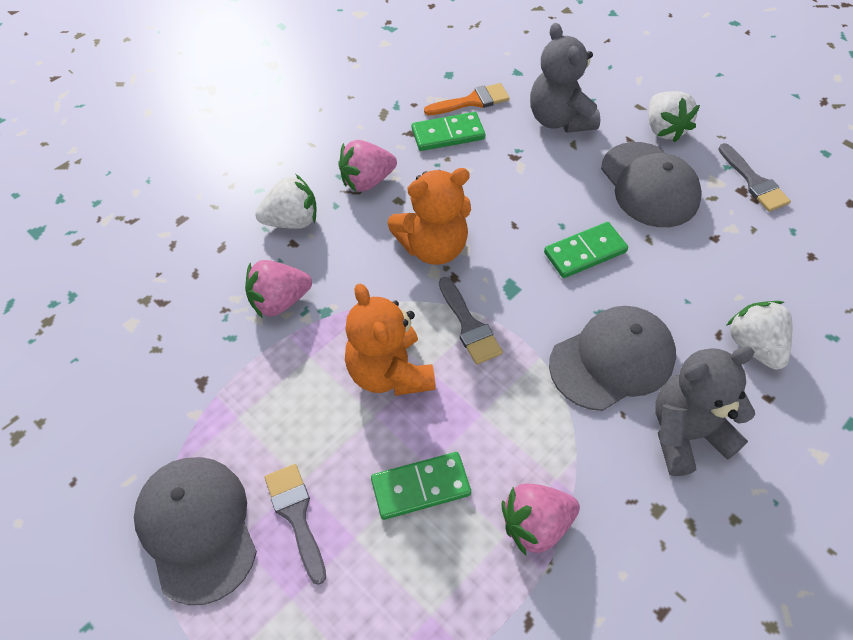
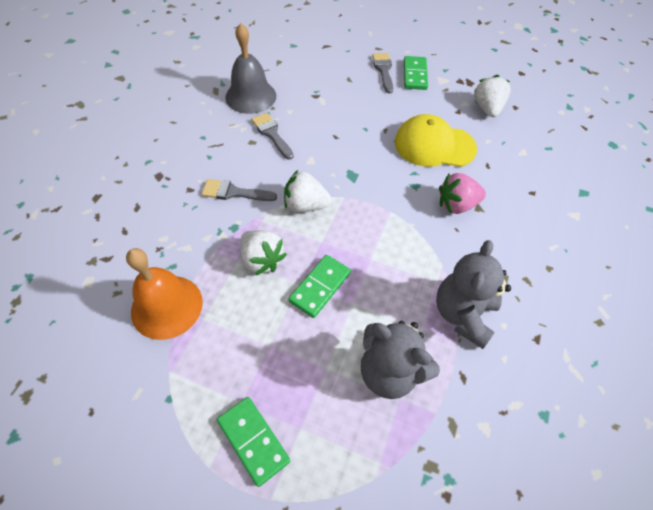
grey bell: none = 0 -> [225,23,276,114] = 1
grey cap: [134,457,257,605] [549,306,676,411] [601,142,702,227] = 3 -> none = 0
orange bell: none = 0 -> [126,248,203,340] = 1
orange brush: [424,83,510,115] = 1 -> none = 0
orange teddy bear: [345,283,436,396] [387,168,471,265] = 2 -> none = 0
pink strawberry: [245,260,312,318] [338,140,397,192] [501,483,580,555] = 3 -> [439,173,486,214] = 1
yellow cap: none = 0 -> [395,114,477,167] = 1

